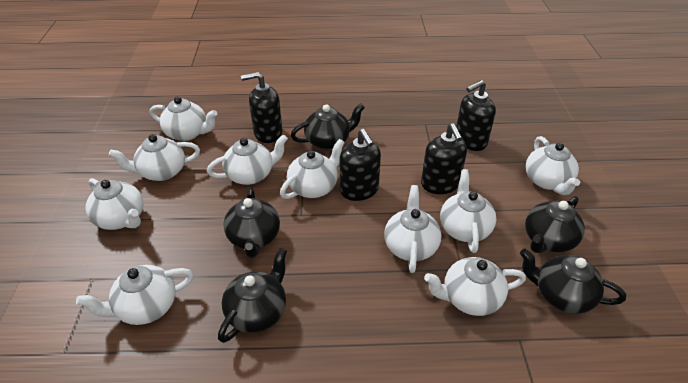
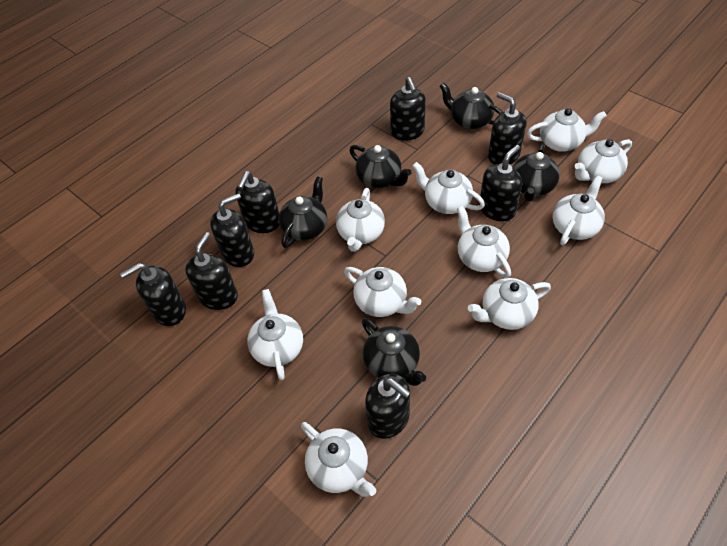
black soap dispenser: [241,72,282,143] [340,129,381,201] [421,123,467,194] [456,80,496,151] = 4 -> [120,263,186,326] [185,232,238,310] [210,193,254,267] [235,171,279,233] [365,374,411,439] [390,77,426,141] [479,145,522,221] [488,92,527,165] = 8

